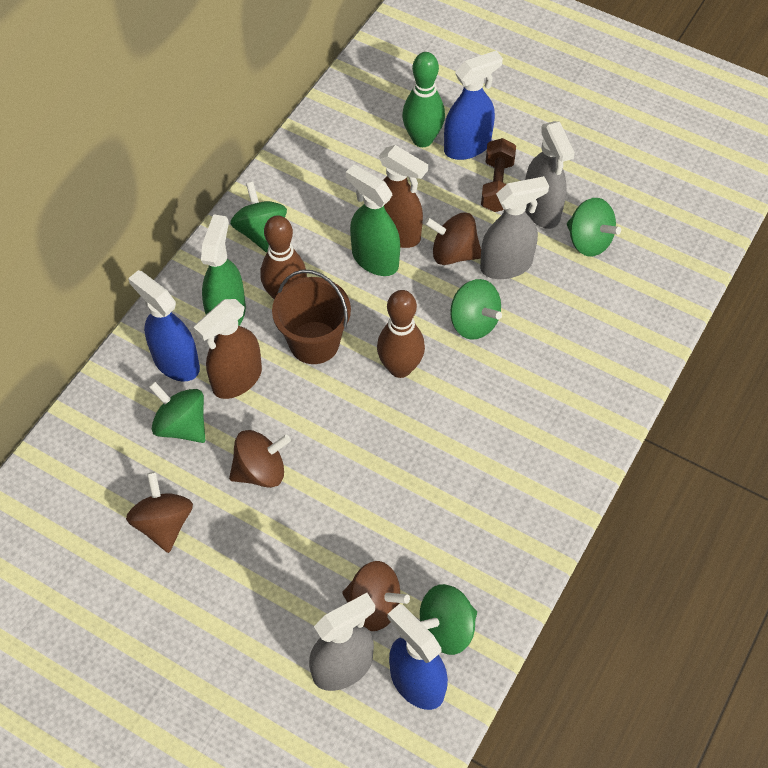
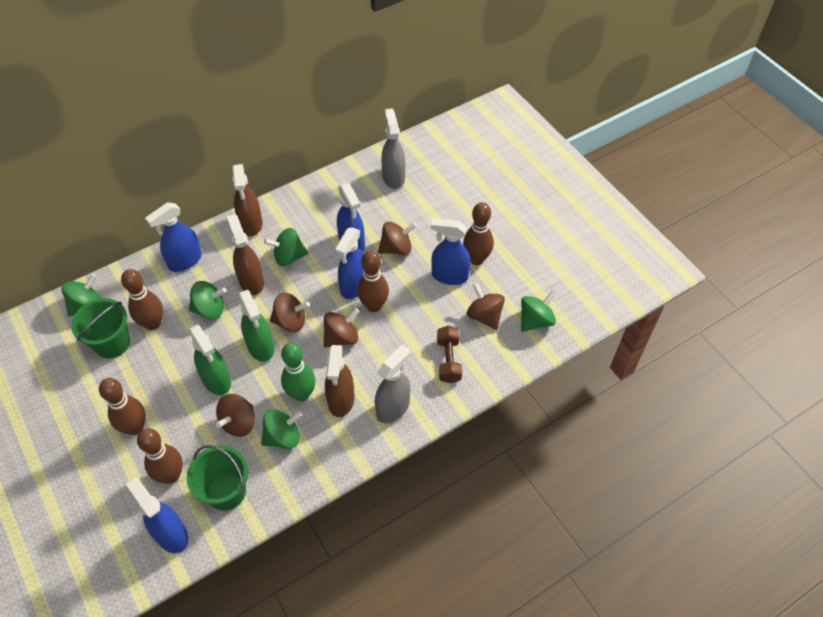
blue spray bottle: [128,270,200,381] [387,604,448,710] [444,51,503,160] = 3 -> [126,478,188,553] [145,202,202,272] [335,227,364,299] [337,183,365,251] [431,218,471,285] = 5
brown bowling pin: [261,215,307,299] [377,290,425,378] = 2 -> [99,378,146,435] [121,269,163,330] [137,429,183,484] [357,250,389,312] [463,202,494,265] = 5
brown bucket: [272,270,351,364] = 1 -> none = 0
brown spinning top: [126,472,193,553] [229,430,291,488] [342,561,410,631] [424,212,481,265] = 4 -> [216,394,255,437] [270,293,310,332] [323,308,360,348] [378,222,417,255] [467,283,505,330] = 5
brown spray bottle: [194,299,262,399] [379,145,428,248] = 2 -> [227,214,264,295] [232,164,262,236] [325,345,355,417] = 3
green bucket: none = 0 -> [71,298,130,358] [187,445,248,511] = 2
grey spray bottle: [309,593,375,691] [480,176,549,279] [525,121,575,229] = 3 -> [375,344,410,423] [381,108,405,189] = 2

